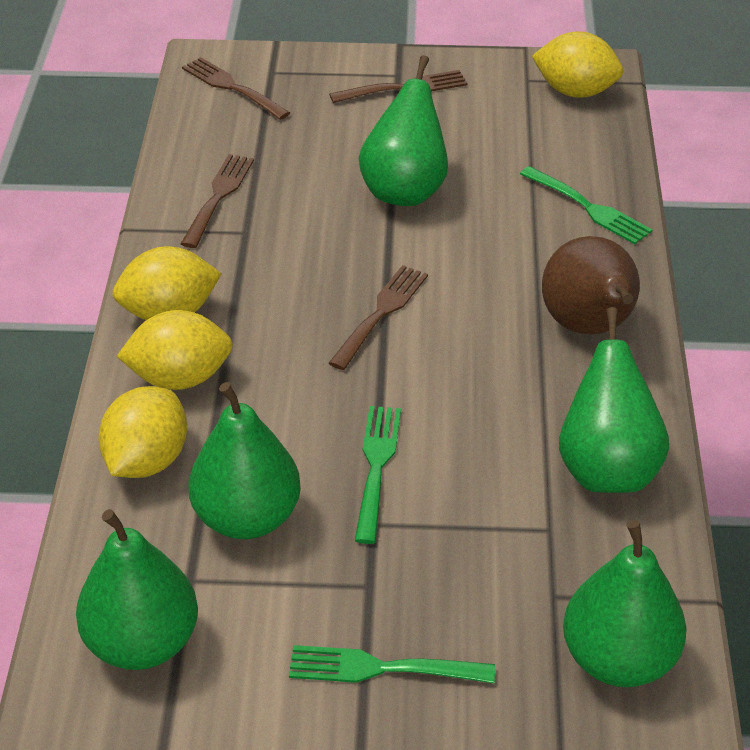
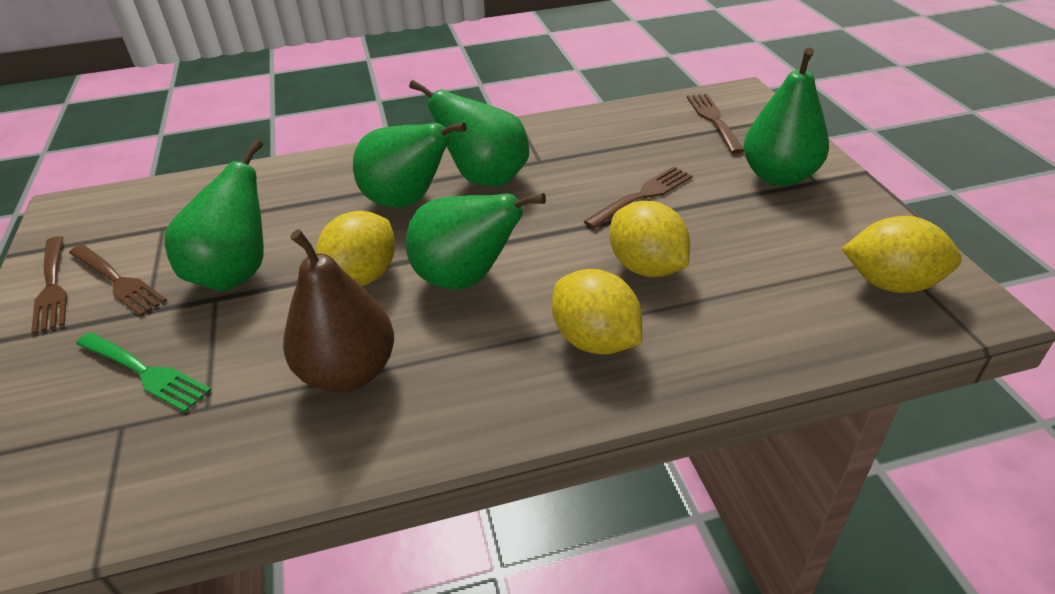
green fork: [289,645,495,683] [355,406,401,544] [520,166,652,244] = 3 -> [76,332,211,413] = 1

